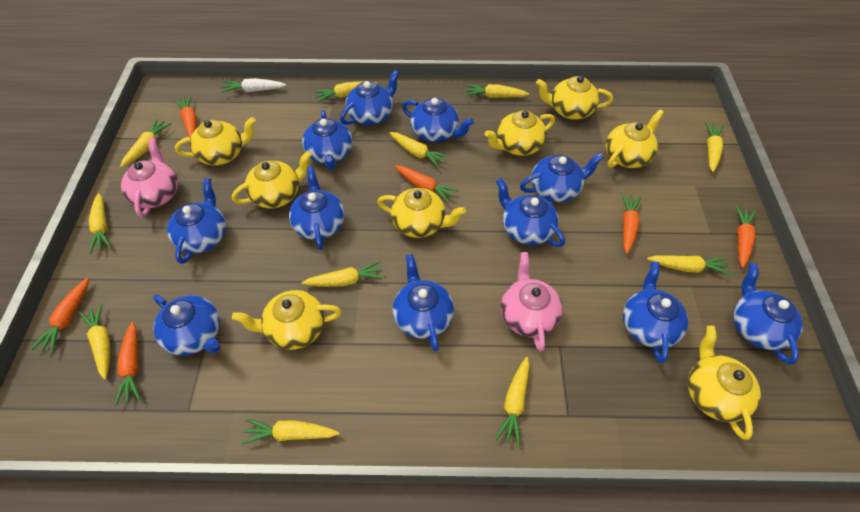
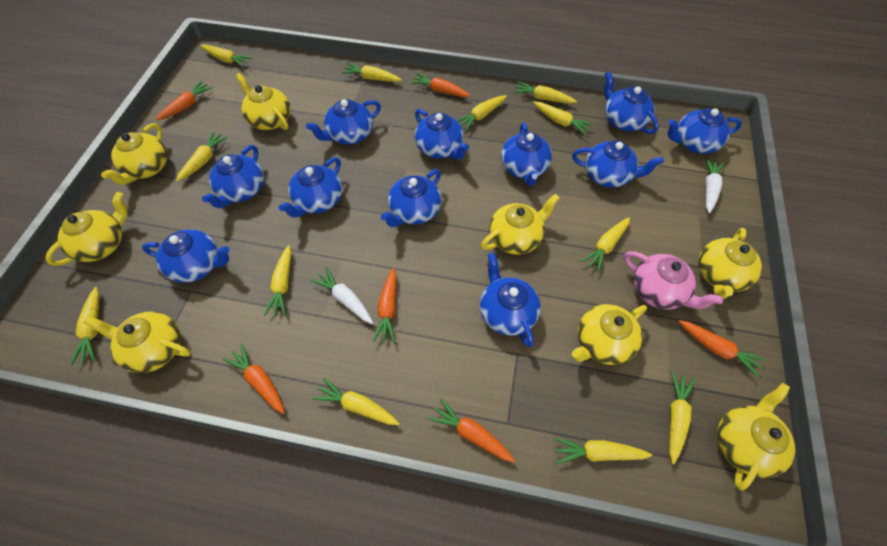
pink teapot: [121,137,178,217] [501,252,563,351] = 2 -> [624,251,723,310] = 1
white carrot: [221,78,286,93] = 1 -> [310,267,373,324] [705,158,724,213] = 2
yellow carrot: [79,303,110,380] [89,193,111,254] [120,119,172,167] [241,419,340,444] [302,261,384,287] [314,81,377,102] [389,132,449,168] [465,84,529,98] [495,357,530,447] [647,255,731,275] [705,122,724,172] = 11 -> [70,287,100,366] [176,131,228,182] [200,44,253,68] [264,245,291,316] [312,378,400,425] [341,63,402,82] [457,95,507,131] [513,81,577,104] [533,101,594,135] [554,437,652,464] [581,217,630,273] [669,371,695,464] = 12

